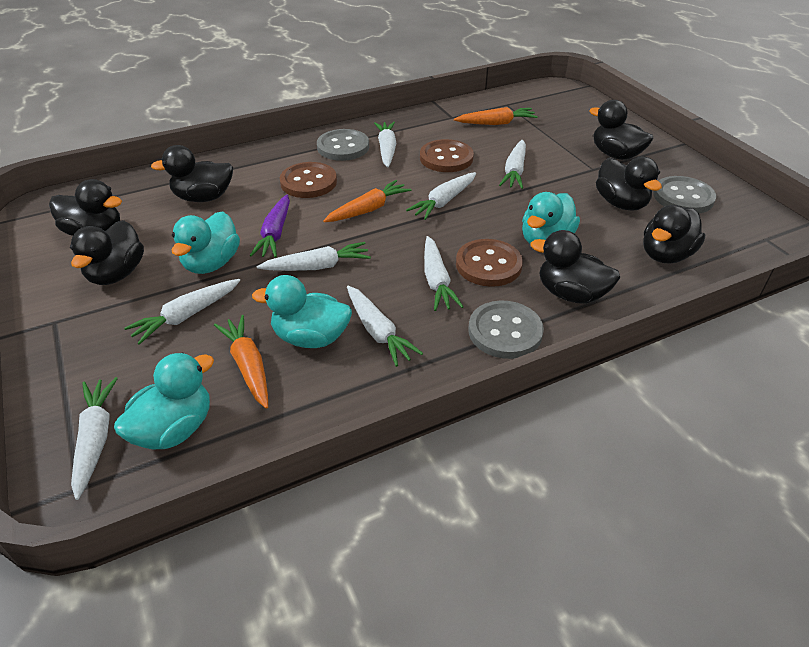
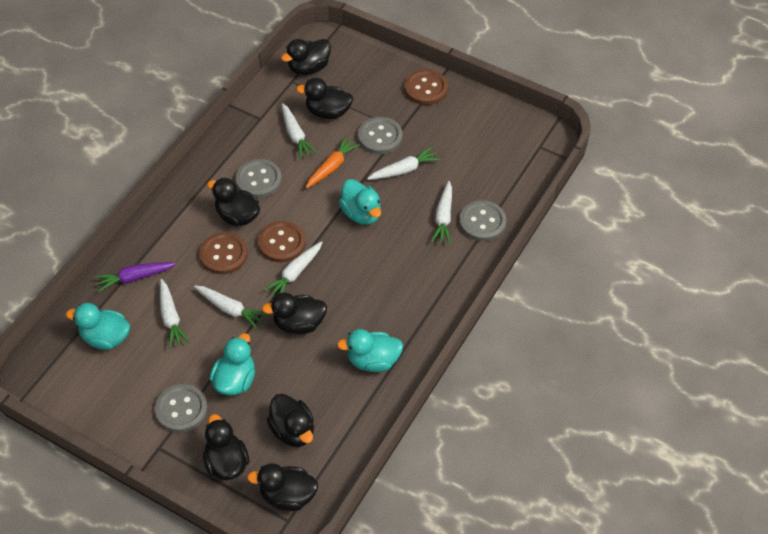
grey button: [317,129,369,161] [469,301,544,359] [653,176,716,214] = 3 -> [155,384,207,433] [236,159,282,198] [358,117,402,154] [459,200,506,241] = 4
orange carrot: [214,315,268,409] [323,180,411,222] [454,107,538,125] = 3 -> [305,136,360,189] = 1
white carrot: [71,377,118,500] [124,279,240,345] [256,242,371,271] [347,286,423,367] [374,122,396,167] [406,172,476,220] [424,236,463,311] [499,140,526,189] = 8 -> [160,279,190,348] [194,285,268,329] [264,241,322,296] [282,103,317,159] [367,147,440,180] [431,181,452,244] = 6

